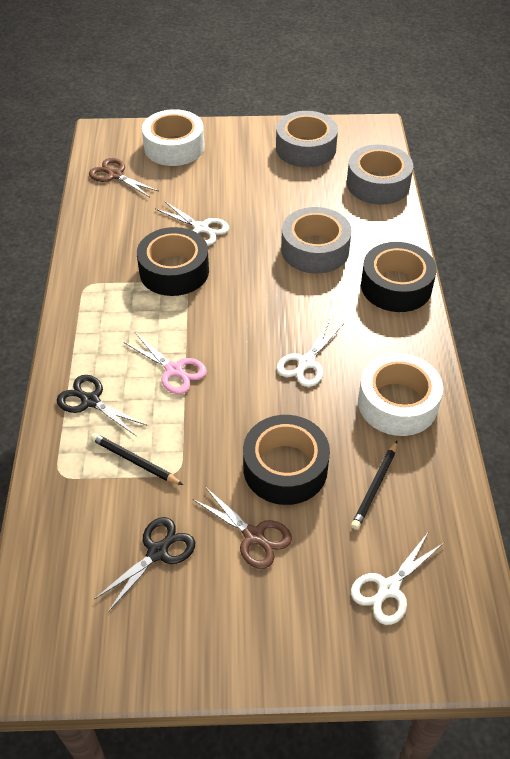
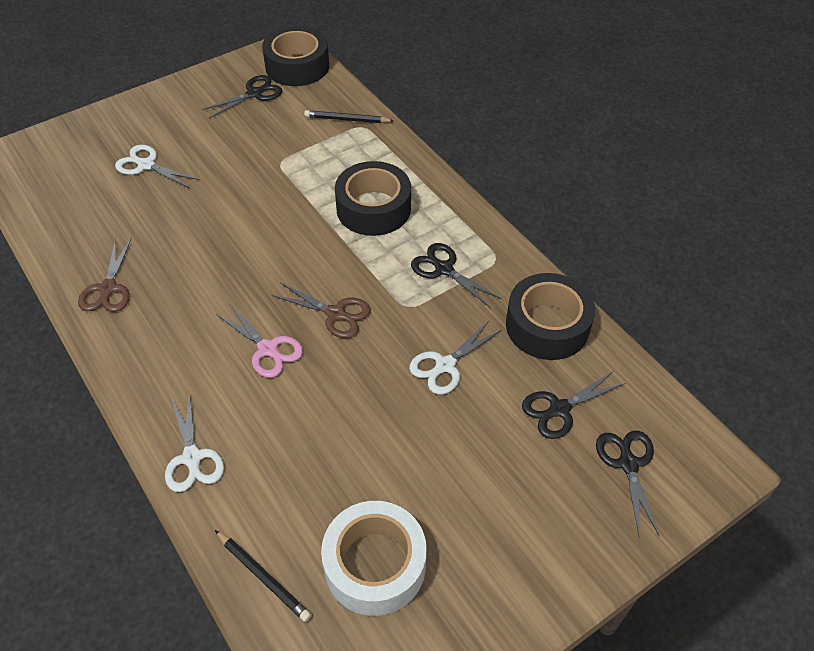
black scissors: [57,375,148,436] [94,517,195,612] = 2 -> [202,75,282,118] [411,243,501,307] [522,371,626,439] [596,431,660,538] = 4
grey tape: [276,111,338,167] [281,207,352,274] [347,144,413,205] = 3 -> none = 0
white tape: [142,109,205,166] [358,353,443,436] = 2 -> [321,501,427,616] = 1

